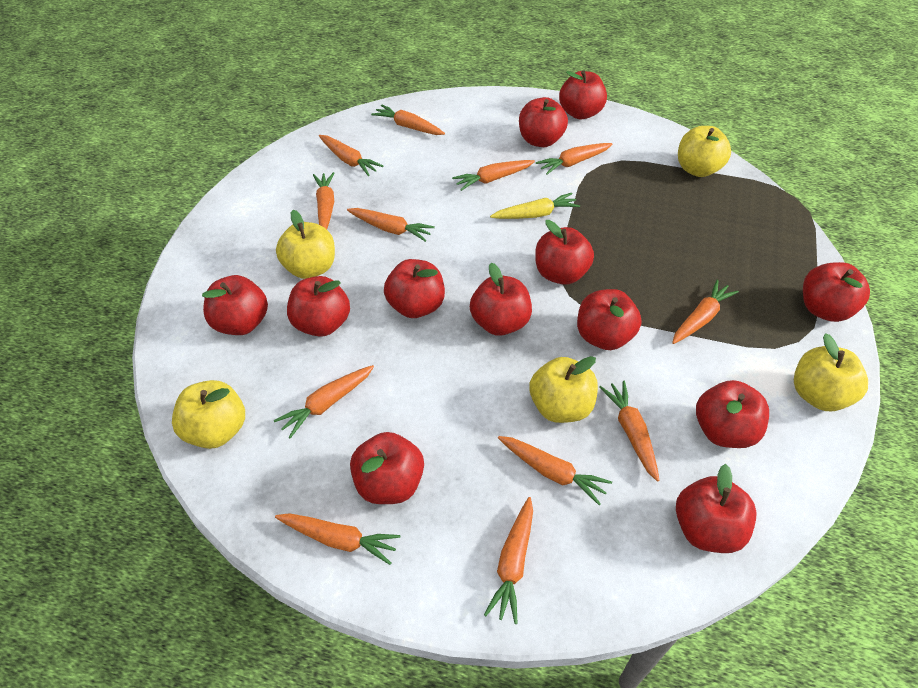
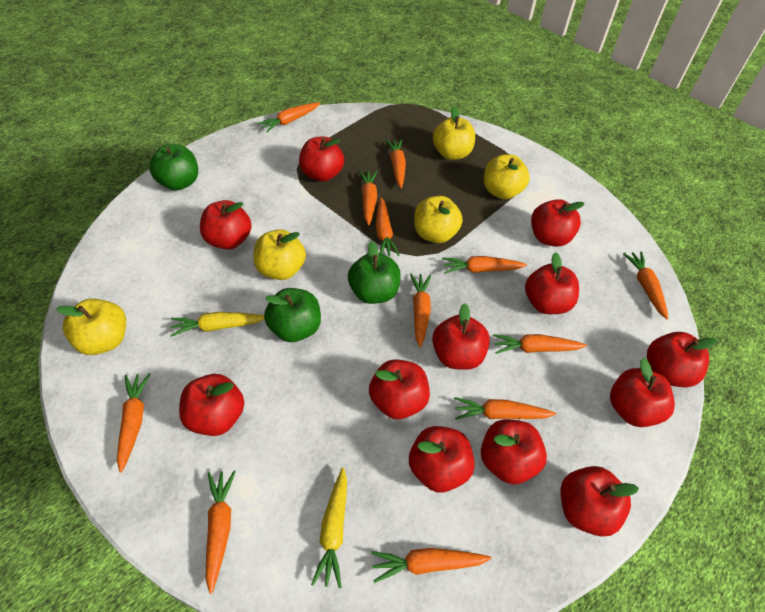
green apple: none = 0 -> [149,144,198,190] [264,288,321,342] [348,241,401,304] = 3
yellow carrot: [490,193,580,219] = 1 -> [170,312,264,337] [311,468,347,588] = 2

